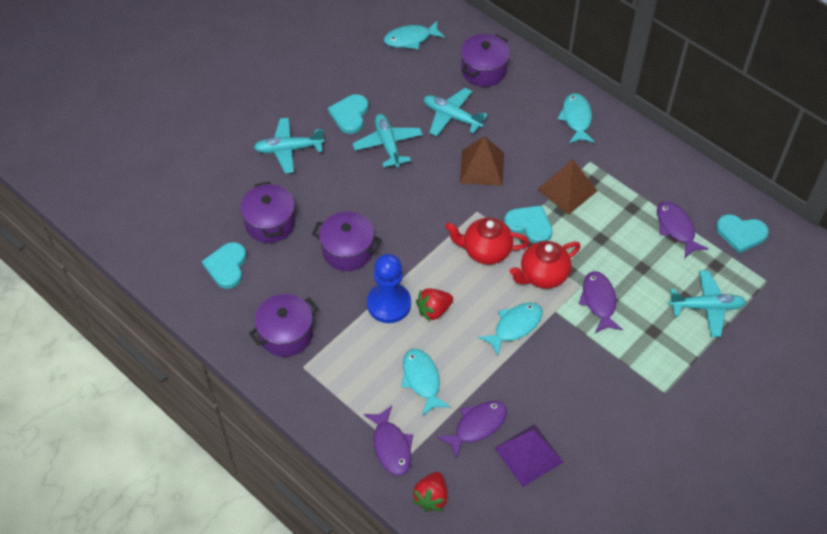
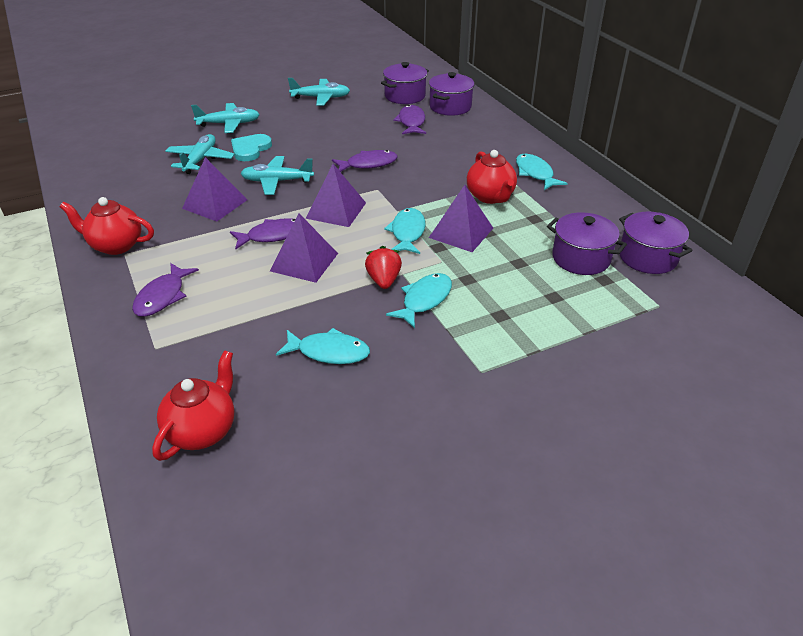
blue pawn: [367,254,411,323] = 1 -> none = 0
brown pyramid: [460,136,504,186] [537,159,597,215] = 2 -> none = 0
purple pyramid: [495,424,563,487] = 1 -> [182,157,247,222] [270,213,338,283] [306,164,366,227] [429,185,493,252] = 4
red strawberry: [412,472,448,512] [416,288,453,322] = 2 -> [365,246,402,289] = 1
red teapot: [445,218,529,265] [510,241,581,289] = 2 -> [60,197,154,255] [152,350,234,461] [467,150,517,204] = 3
turquoise heart: [202,242,246,289] [328,94,368,134] [504,205,552,243] [716,214,769,253] = 4 -> [231,134,272,161] = 1

